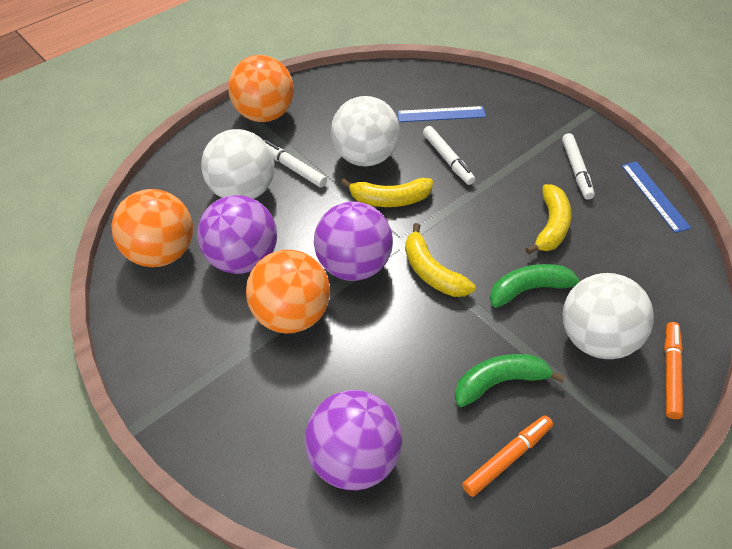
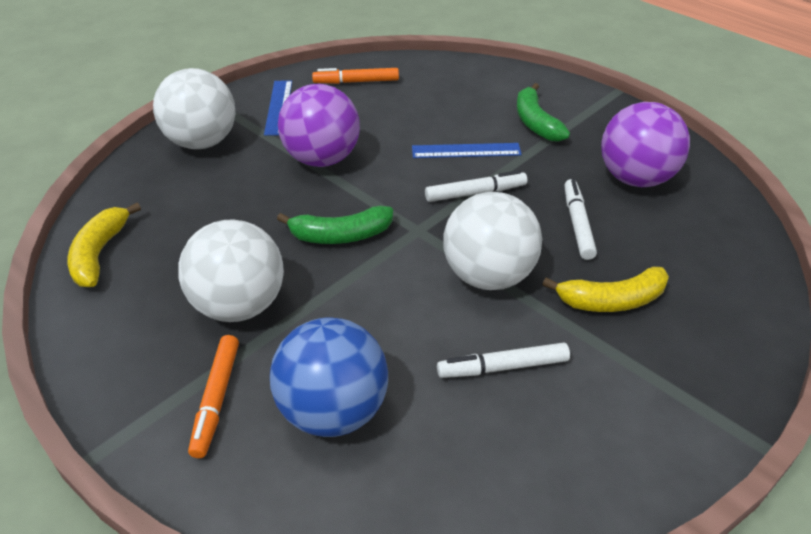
blue ball: none = 0 -> [270,317,388,437] = 1
orange ball: [111,189,193,267] [228,55,294,122] [246,250,330,334] = 3 -> none = 0
purple ball: [197,195,277,274] [305,390,402,490] [314,201,393,281] = 3 -> [278,84,360,167] [601,102,690,187] = 2
yellow banana: [341,178,433,207] [405,223,475,297] [526,184,571,255] = 3 -> [68,203,141,287] [542,267,669,312] = 2

